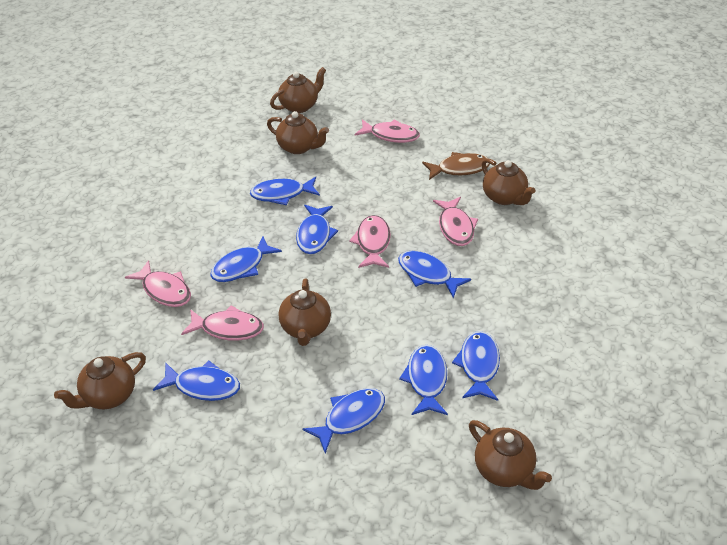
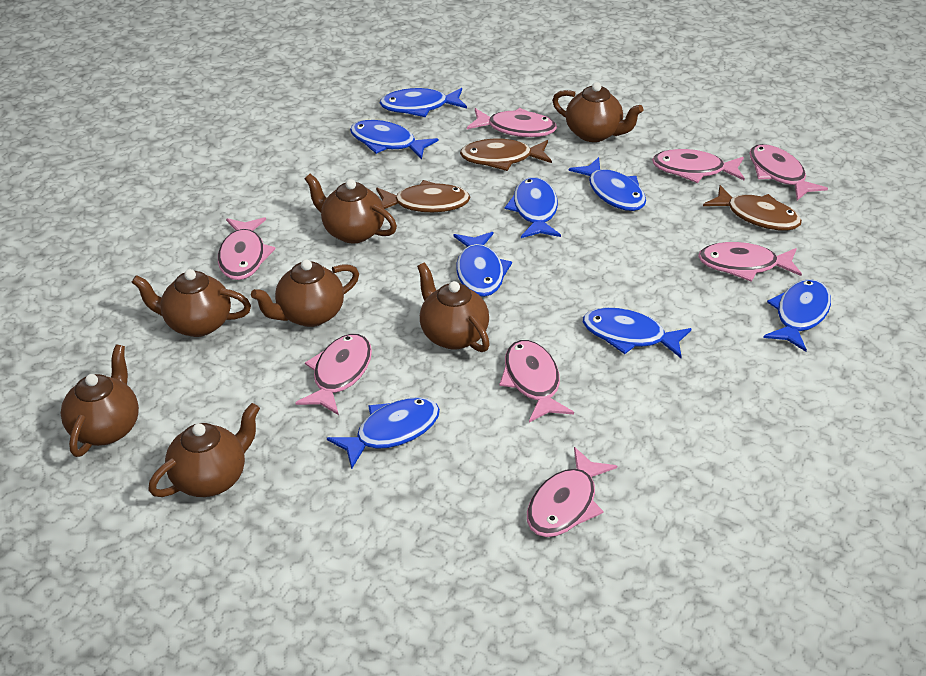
brown fish: [422,152,490,180] = 1 -> [376,180,470,212] [460,138,552,171] [703,185,802,231] = 3
brown teapot: [54,352,146,409] [267,111,329,154] [270,67,326,113] [279,278,331,346] [469,420,552,490] [482,158,536,205] = 6 -> [61,345,139,457] [132,269,251,337] [148,403,260,497] [251,259,359,327] [305,174,397,243] [417,262,490,352] [552,82,643,142] = 7
pink fish: [125,260,191,307] [181,305,264,341] [349,215,391,268] [355,119,420,143] [433,197,478,246] = 5 -> [218,217,276,280] [295,334,372,415] [467,108,557,137] [499,340,574,422] [527,447,617,537] [652,149,745,183] [698,242,802,282] [749,144,828,200] = 8

